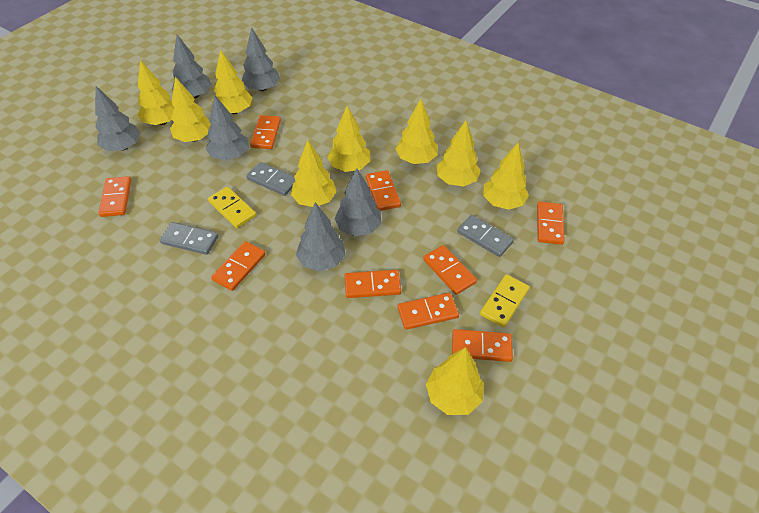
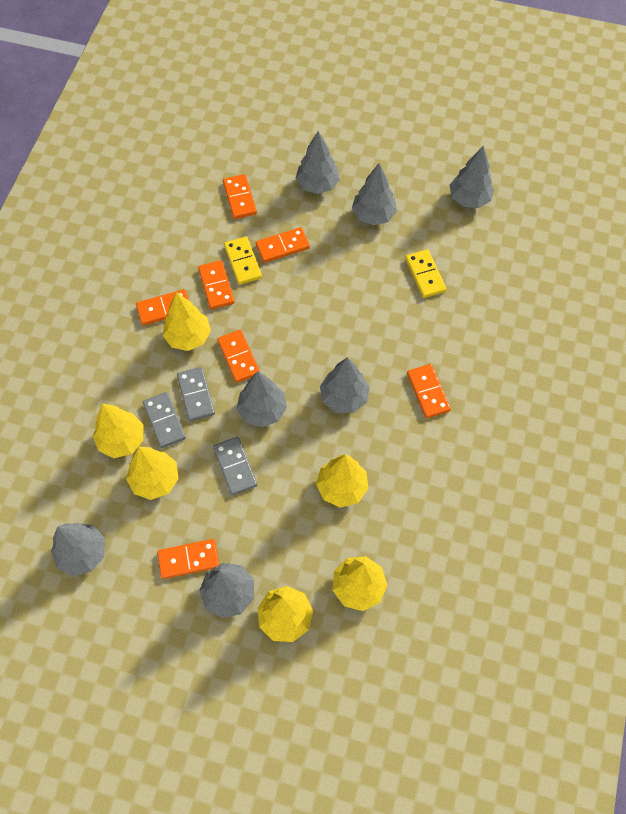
grey tree: [95,86,141,151] [172,35,212,98] [206,94,249,161] [242,27,280,91] [296,202,346,271] [334,168,381,236] = 6 -> [51,523,105,576] [199,563,254,618] [237,371,287,427] [295,131,340,194] [320,357,370,413] [352,163,397,225] [450,146,494,208] = 7
orange domino: [98,176,131,217] [211,241,266,291] [250,115,281,149] [344,270,401,298] [366,170,401,211] [397,293,459,330] [423,245,477,295] [452,329,513,362] [537,201,565,245] = 9 -> [136,289,189,326] [157,539,219,579] [198,260,235,309] [217,330,260,383] [223,174,257,219] [256,227,310,263] [407,364,451,418] = 7
yellow tree: [138,60,174,125] [170,77,211,142] [212,49,253,114] [291,140,337,207] [328,106,370,172] [395,99,438,164] [426,347,484,415] [437,120,481,186] [483,143,529,210] = 9 -> [93,403,143,458] [126,447,179,500] [162,292,211,351] [258,586,313,642] [316,455,368,508] [333,556,387,611] = 6

